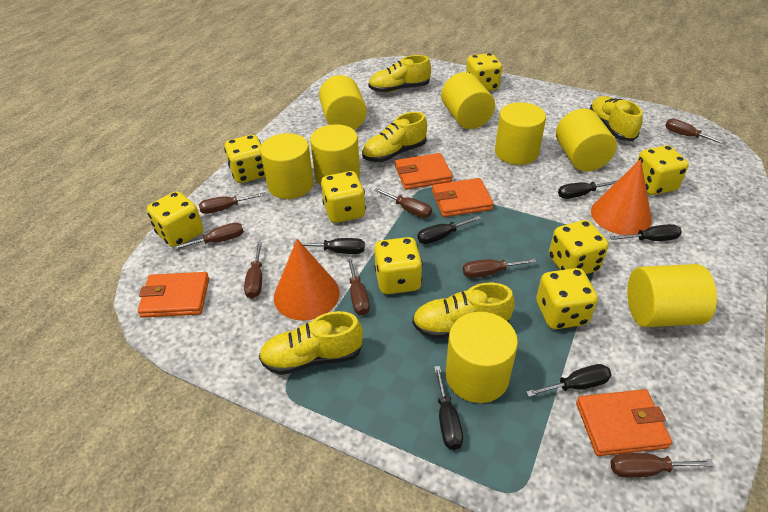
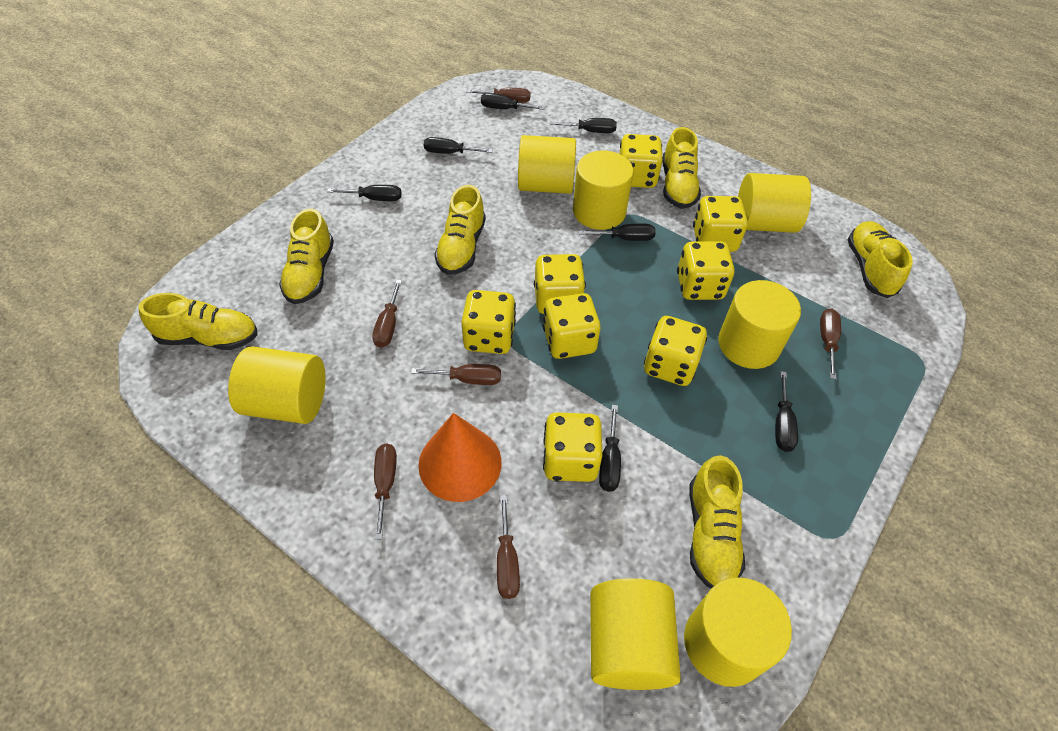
black screwdriver: [293,238,365,254] [417,216,481,244] [434,366,463,450] [526,364,612,397] [558,180,618,199] [610,224,682,241] = 6 -> [327,185,402,201] [424,137,493,154] [481,93,545,110] [550,118,617,133] [579,224,656,241] [599,405,621,492] [775,371,798,452] = 7
brown screwdriver: [172,223,244,250] [199,192,266,214] [244,242,262,299] [347,256,370,315] [374,188,432,218] [463,258,537,278] [611,453,714,478] [665,119,727,145] = 8 -> [372,280,402,348] [374,444,397,540] [411,364,501,385] [466,88,531,103] [497,495,520,599] [820,309,841,379] = 6
orange cone: [274,239,340,321] [591,159,652,235] = 2 -> [418,413,502,502] = 1
orange wallet: [138,272,209,318] [395,153,453,190] [432,178,494,217] [576,389,672,456] = 4 -> none = 0
yellow cylinder: [260,133,313,199] [310,124,360,185] [319,75,367,130] [441,72,495,129] [446,312,518,403] [495,102,546,165] [556,109,617,171] [627,264,717,327] = 8 -> [228,346,326,424] [518,135,576,194] [573,151,634,230] [590,578,681,690] [684,577,792,687] [718,280,801,369] [738,173,811,233] = 7
yellow shoe: [259,311,363,375] [362,112,427,162] [368,55,431,93] [412,283,515,339] [590,96,643,141] = 5 -> [138,293,257,350] [279,208,334,304] [434,185,486,275] [663,127,701,209] [690,455,745,589] [847,221,913,298] = 6

